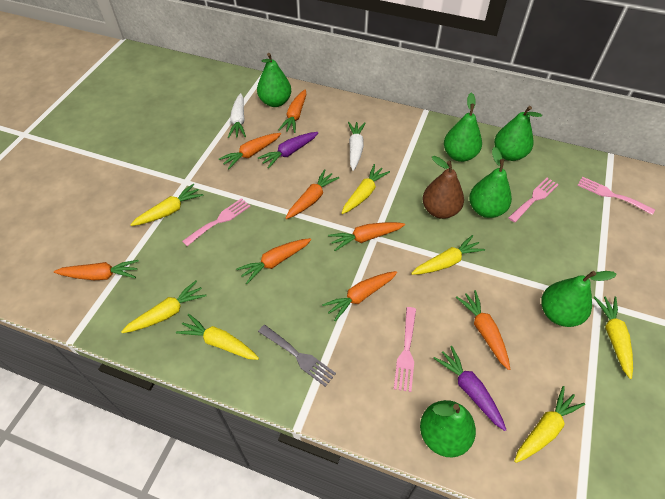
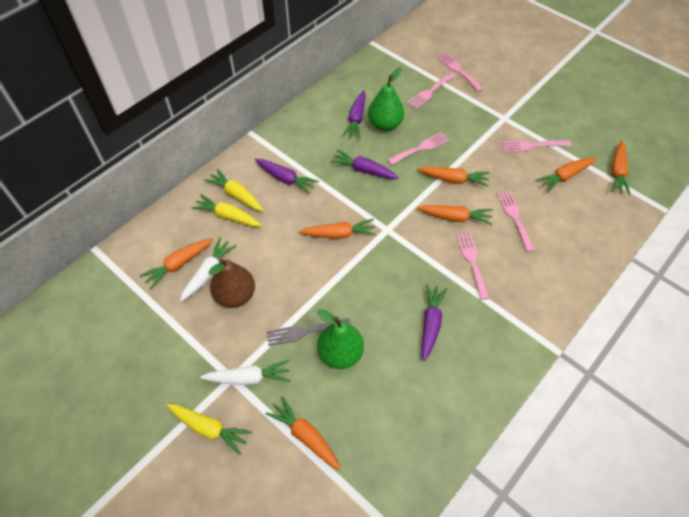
green pear: [257,53,291,107] [420,400,476,457] [444,93,482,162] [469,147,512,218] [494,106,542,161] [541,271,617,327] = 6 -> [317,309,364,369] [368,67,404,131] = 2
orange carrot: [54,260,139,280] [219,133,281,169] [236,238,311,284] [278,90,306,133] [286,169,339,219] [322,271,397,321] [328,222,405,251] [456,290,510,370] = 8 -> [139,238,213,289] [265,396,341,470] [299,219,376,239] [417,166,490,187] [417,205,493,225] [536,158,597,193] [611,141,631,196] = 7
pink fork: [182,198,250,246] [394,307,416,392] [508,178,559,223] [577,177,655,215] = 4 -> [388,132,450,165] [407,72,456,109] [437,53,484,92] [456,232,489,300] [497,191,535,252] [501,140,572,152] = 6
purple carrot: [258,132,318,169] [433,346,506,431] = 2 -> [255,159,319,194] [330,149,399,179] [342,90,366,139] [421,284,447,361] = 4
yellow carrot: [121,280,207,333] [130,184,203,226] [176,314,259,360] [342,164,390,214] [411,235,485,275] [514,386,585,463] [594,296,633,379] = 7 -> [166,404,252,455] [191,194,262,227] [204,169,264,212] = 3

